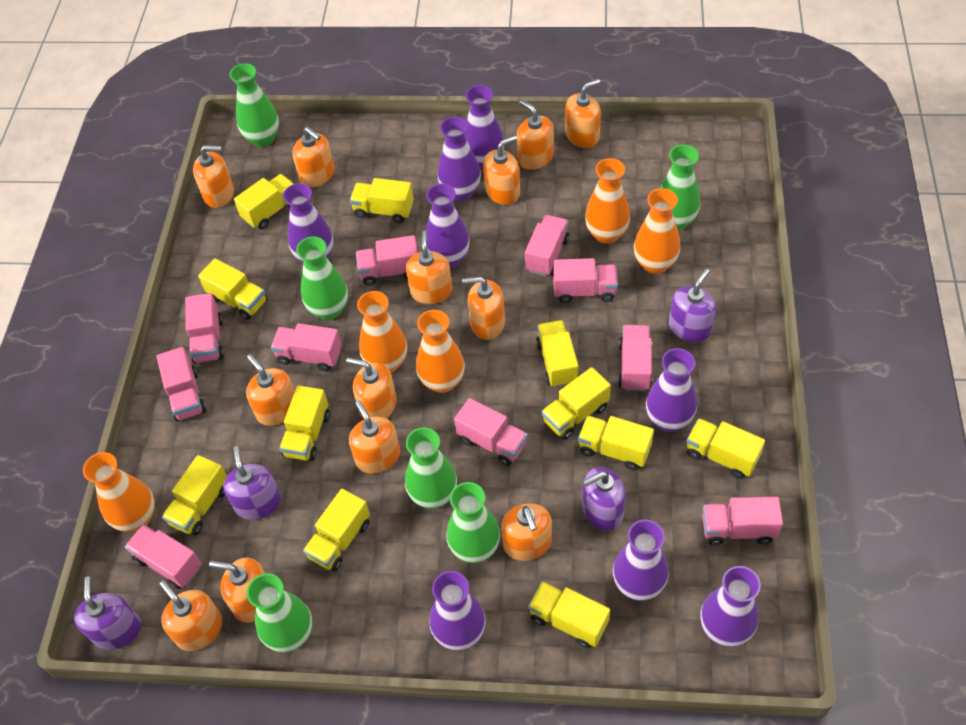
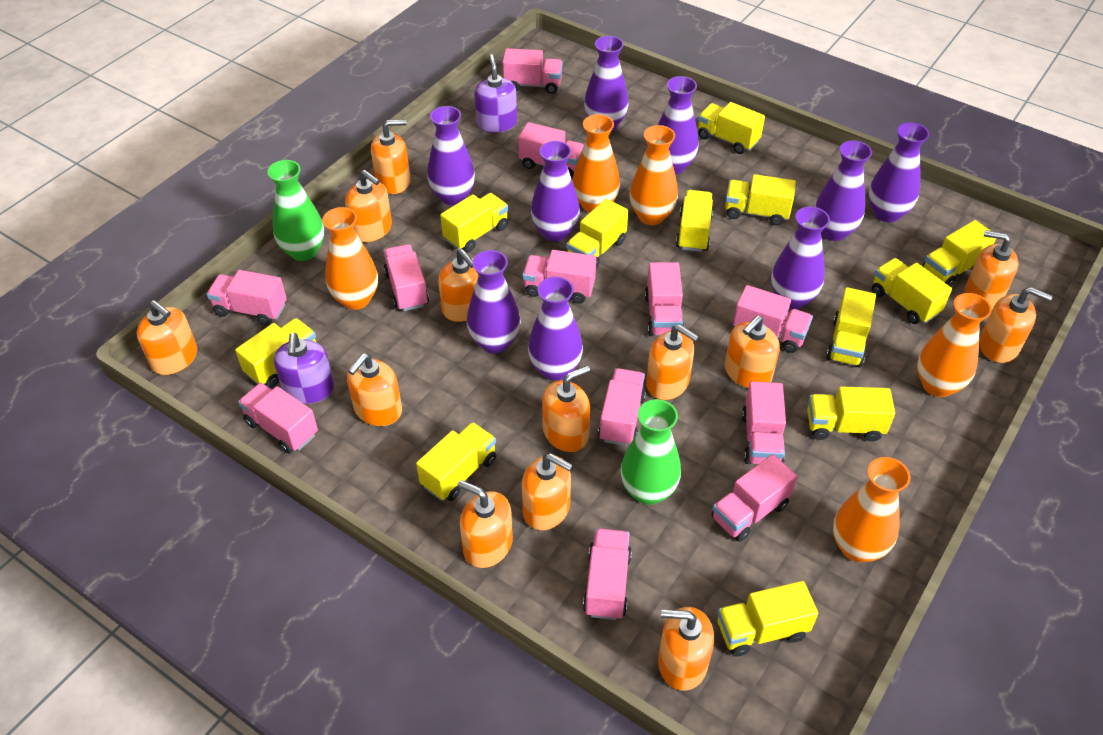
green vase: [229,63,279,147] [247,573,312,653] [296,237,348,320] [405,427,457,509] [446,482,500,563] [660,145,700,230] = 6 -> [267,160,324,261] [621,399,681,505] = 2
pink truck: [125,524,202,589] [156,347,206,421] [185,293,224,364] [271,323,342,371] [356,235,418,286] [454,398,528,466] [525,215,569,276] [553,258,618,303] [618,325,652,391] [702,497,783,545] = 10 -> [207,270,287,325] [238,383,318,454] [383,244,429,311] [502,48,563,94] [518,122,584,178] [522,250,596,304] [583,528,632,620] [598,368,646,446] [645,262,684,336] [711,454,798,542] [733,285,813,353] [742,381,786,464] = 12
purple soap dispenser: [74,576,141,650] [224,446,281,520] [582,467,626,531] [669,268,717,342] = 4 -> [274,333,334,404] [474,54,517,133] = 2
purple vase: [283,183,334,263] [426,183,470,268] [429,571,486,651] [438,117,481,201] [465,85,504,170] [613,520,669,601] [646,348,697,432] [701,566,761,647] = 8 -> [427,106,475,205] [467,250,521,354] [528,277,583,381] [531,141,580,241] [584,36,629,131] [658,76,698,174] [771,207,830,309] [815,141,872,241] [869,122,929,222] = 9
yellow truck: [162,455,227,536] [198,258,267,320] [234,174,294,230] [279,385,330,461] [303,489,370,571] [350,178,414,223] [528,581,610,649] [536,320,579,388] [541,367,611,440] [578,416,654,470] [686,418,765,479] = 11 -> [235,318,316,388] [416,422,496,501] [440,193,509,252] [566,199,628,268] [676,190,713,252] [698,102,765,154] [718,581,818,657] [725,174,796,226] [807,386,895,442] [826,287,876,368] [872,258,952,324] [922,220,996,287] = 12

